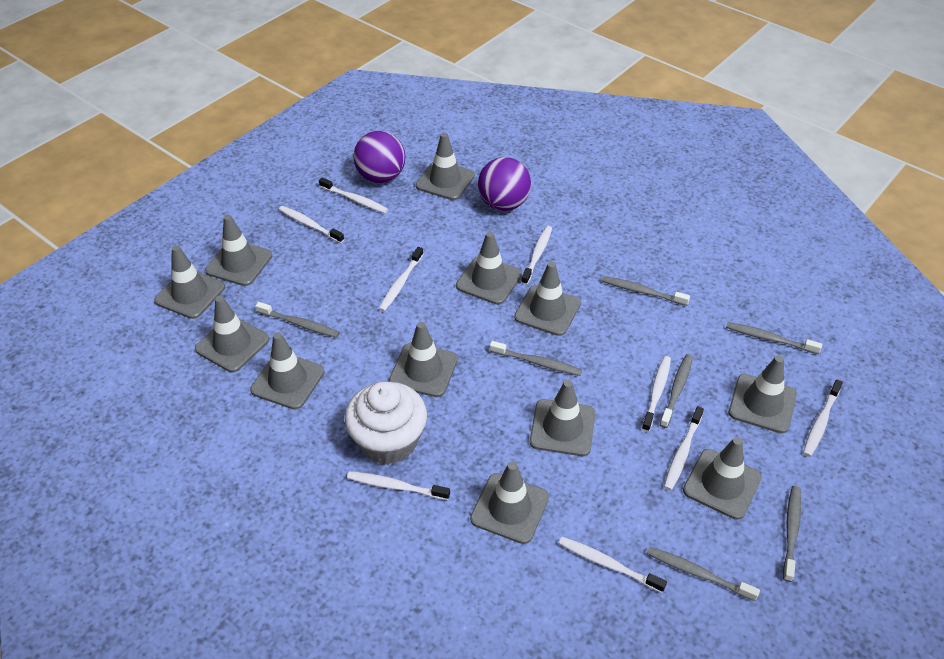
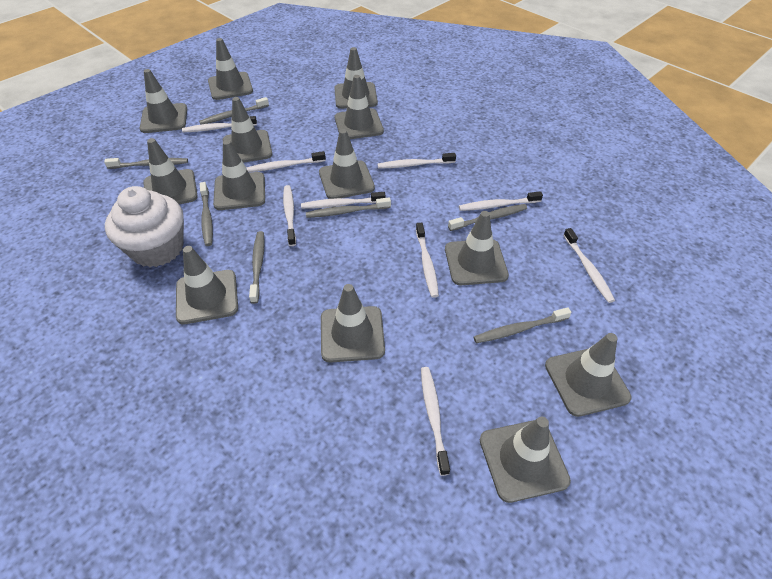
grey traffic cone: [154,245,225,319] [195,296,269,372] [205,215,272,286] [250,332,325,410] [389,322,458,397] [416,133,475,200] [456,232,522,305] [470,462,549,544] [514,262,581,336] [530,380,596,456] [683,437,762,520] [729,355,797,433] = 12 -> [140,69,187,133] [143,138,198,204] [176,246,238,324] [208,38,253,100] [213,140,265,210] [223,97,272,163] [319,129,375,199] [321,284,385,363] [334,47,378,109] [335,75,384,139] [445,211,509,285] [480,417,571,503] [545,333,631,417] = 13
purple ball: [353,131,406,183] [478,157,531,211] = 2 -> none = 0

